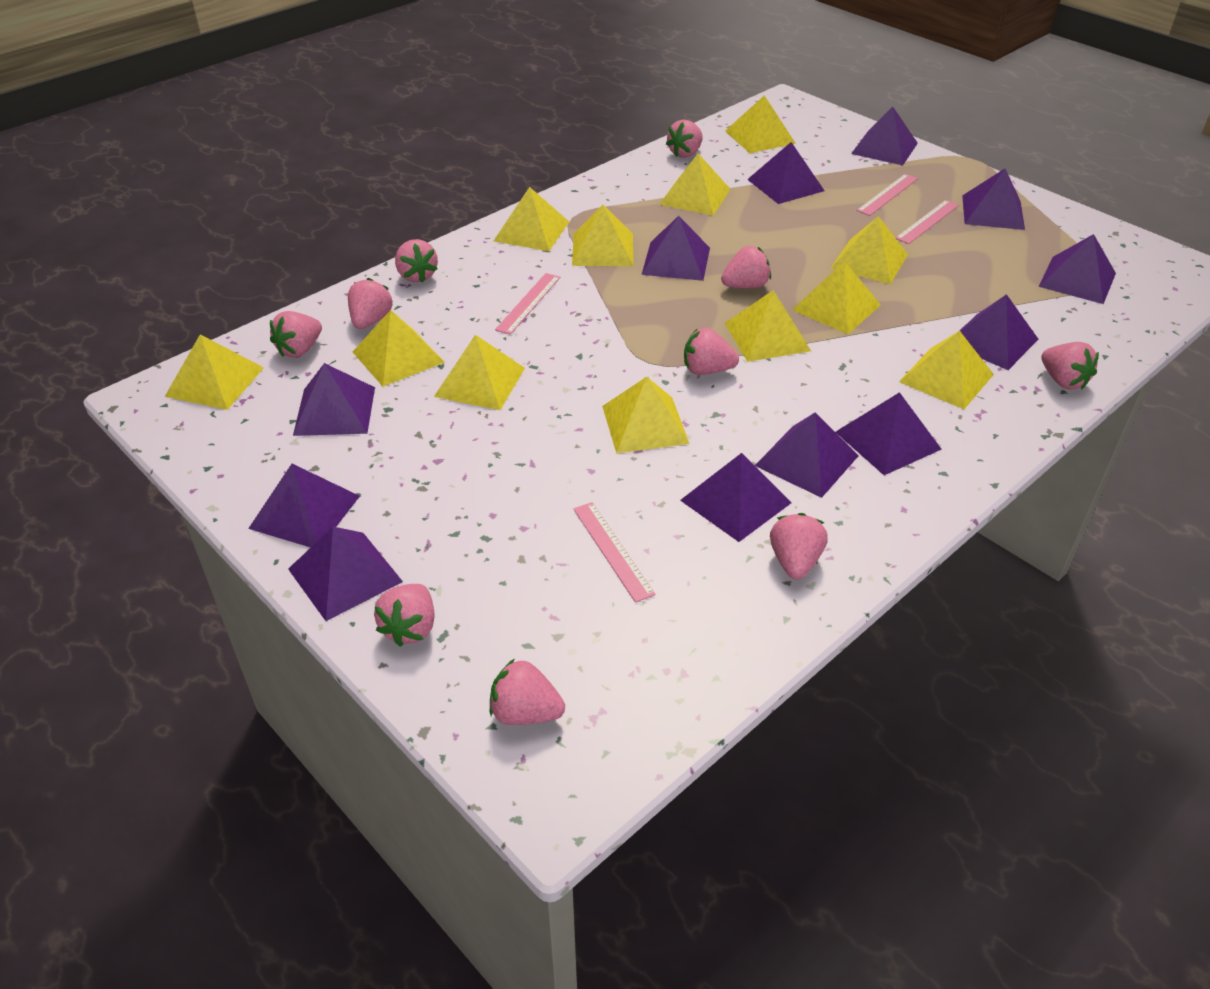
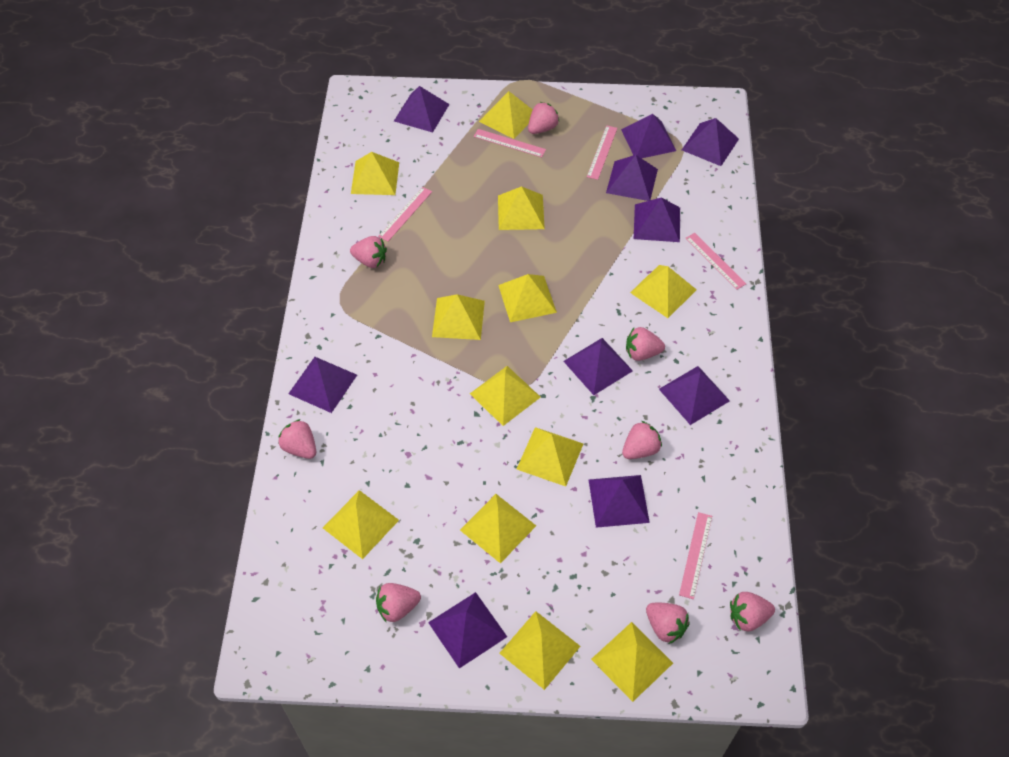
pink ruler: [495,273,560,335] [573,502,656,603] [857,174,918,216] [896,200,959,244] = 4 -> [378,187,432,241] [474,129,546,157] [587,125,617,180] [679,512,712,599] [685,233,746,290] = 5
pink strawberry: [270,311,322,357] [348,278,393,329] [374,584,435,647] [395,239,438,283] [490,658,565,725] [666,120,703,158] [684,328,739,375] [721,246,771,288] [770,513,828,579] [1041,342,1099,390] = 10 -> [278,419,316,459] [350,236,387,268] [376,583,421,623] [528,102,560,134] [622,421,662,459] [626,327,665,361] [646,603,689,644] [730,592,775,631] = 8
purple pyramid: [248,464,360,548] [288,527,403,621] [293,363,375,436] [642,216,710,281] [680,453,792,542] [747,142,825,204] [755,412,859,498] [836,392,942,475] [851,106,918,165] [960,294,1038,370] [962,169,1025,230] [1038,234,1116,304] = 12 -> [288,357,357,413] [394,86,450,133] [428,592,507,669] [563,338,633,395] [589,475,650,528] [606,155,658,201] [621,114,676,159] [634,197,680,242] [659,366,730,425] [682,118,739,166] = 10

